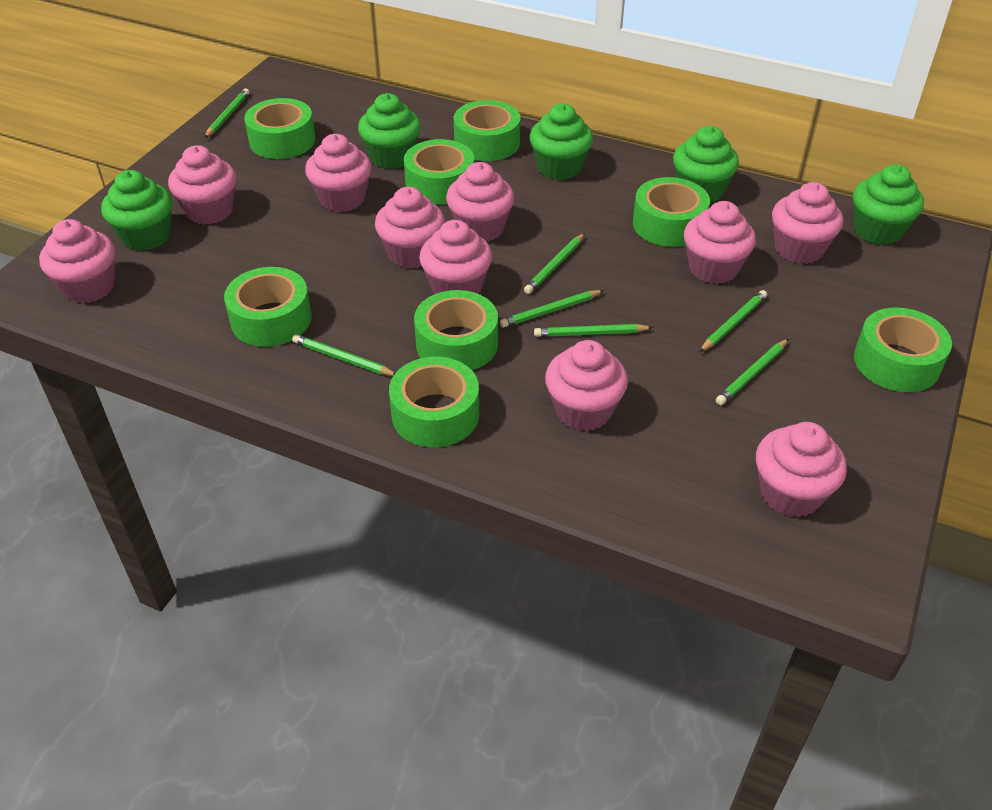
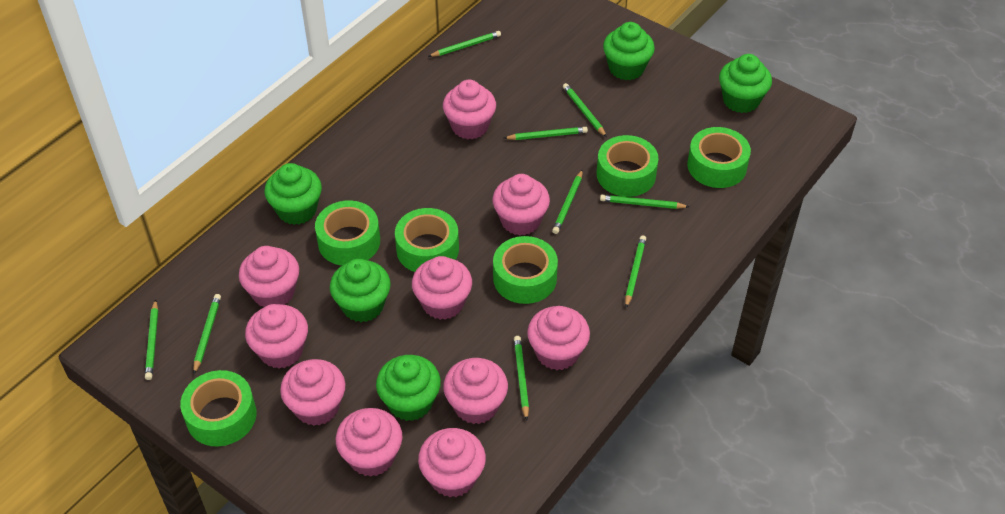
green pencil: [204,88,250,138] [292,334,395,376] [500,290,604,328] [524,233,585,294] [534,324,653,337] [700,290,767,352] [716,339,788,405] = 7 -> [145,299,158,380] [193,294,221,374] [428,31,501,57] [504,127,588,140] [514,336,529,420] [552,169,583,234] [563,83,607,137] [600,195,689,209] [625,235,646,308] = 9
green tape: [224,267,311,347] [244,98,315,159] [389,357,479,447] [404,139,474,205] [414,290,498,370] [454,100,520,161] [633,177,710,247] [854,307,952,392] = 8 -> [180,370,257,446] [315,200,380,266] [395,208,459,272] [493,236,558,304] [596,135,658,197] [687,127,751,188] = 6

